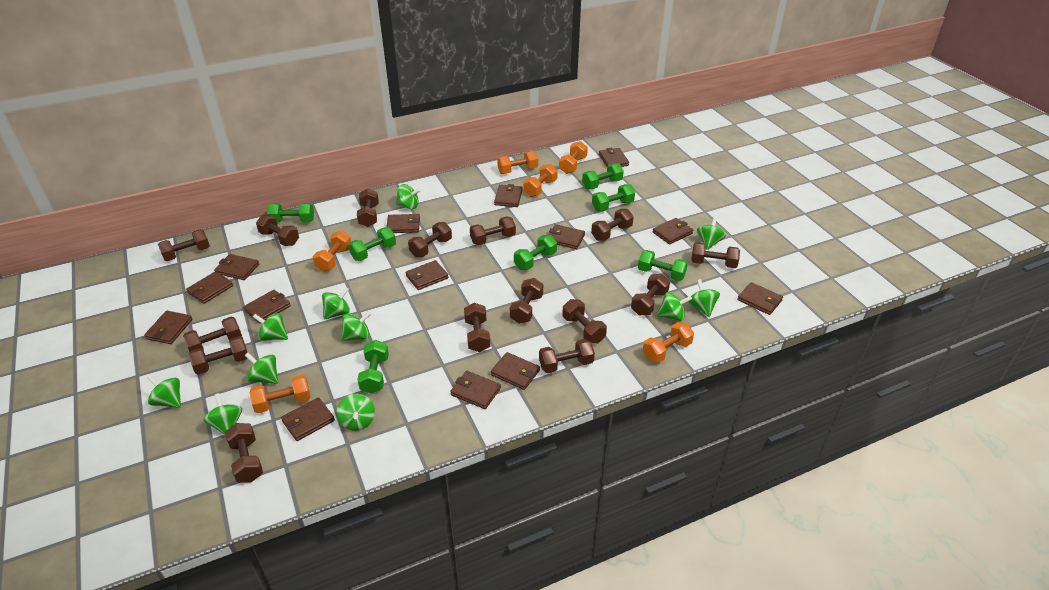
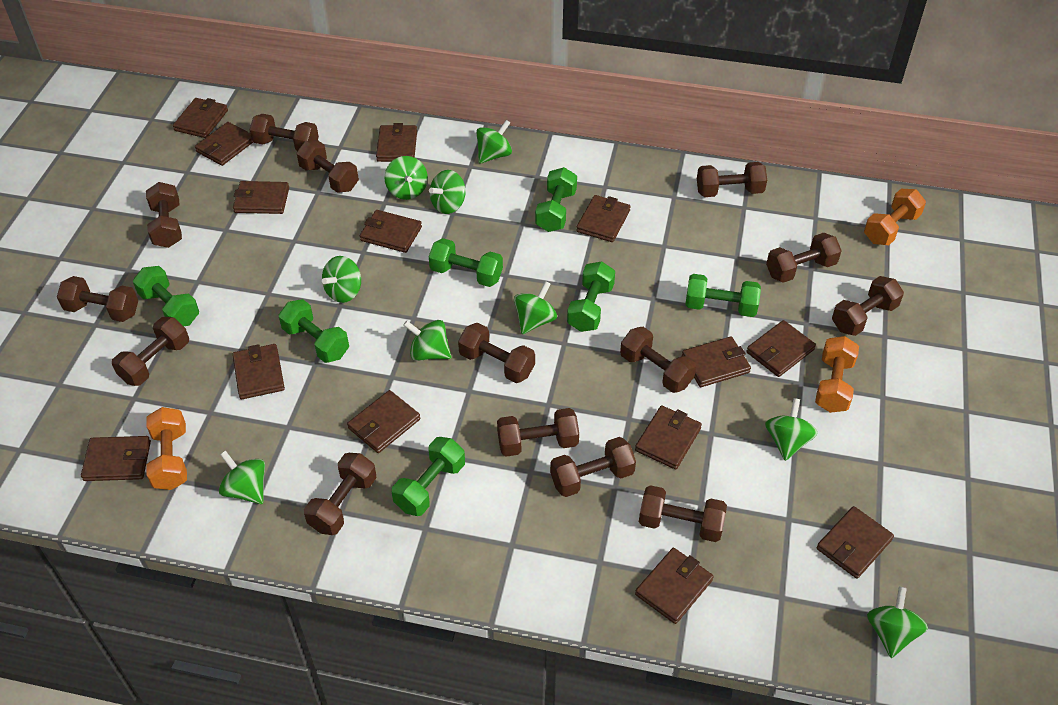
brown dumbbell: [158,230,210,261] [183,317,242,352] [189,336,248,374] [225,423,263,482] [256,215,299,246] [357,188,379,227] [408,222,452,257] [464,303,490,352] [470,216,516,245] [510,278,543,324] [539,339,595,373] [562,299,607,343] [591,209,634,241] [631,274,670,315] [691,242,740,268] = 15 -> [57,276,138,322] [112,317,189,386] [146,182,182,248] [249,114,319,151] [296,140,359,193] [304,453,376,535] [458,323,535,383] [497,408,579,457] [550,437,636,497] [620,327,696,393] [639,485,727,542] [697,162,767,197] [766,233,842,283] [832,276,904,336] = 14
green spinning top: [147,375,181,408] [203,393,242,435] [245,353,278,384] [253,313,288,341] [322,287,350,319] [336,394,375,431] [341,312,371,341] [396,184,421,209] [657,292,692,321] [688,279,720,317] [697,216,726,250] = 11 -> [219,450,265,504] [322,256,361,303] [384,156,428,200] [403,320,452,361] [429,170,465,214] [476,120,512,164] [514,281,557,334] [765,398,818,461] [867,586,928,658] = 9
orange dumbbell: [250,375,311,413] [313,230,351,272] [497,151,538,174] [523,164,558,197] [559,141,588,174] [643,322,694,363] = 6 -> [146,407,187,490] [815,336,859,413] [864,189,926,245] = 3

